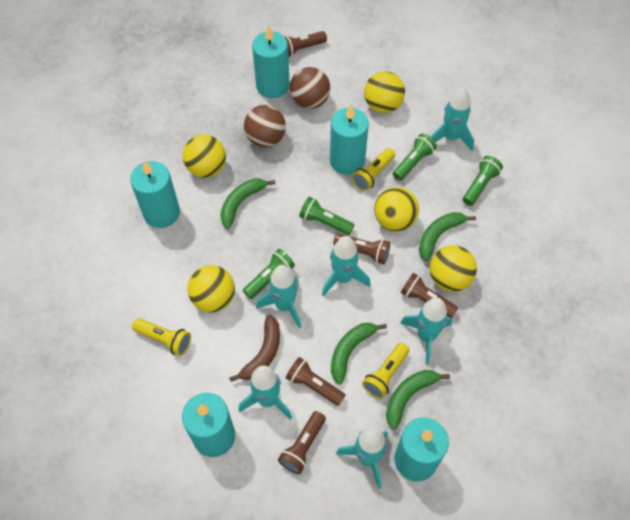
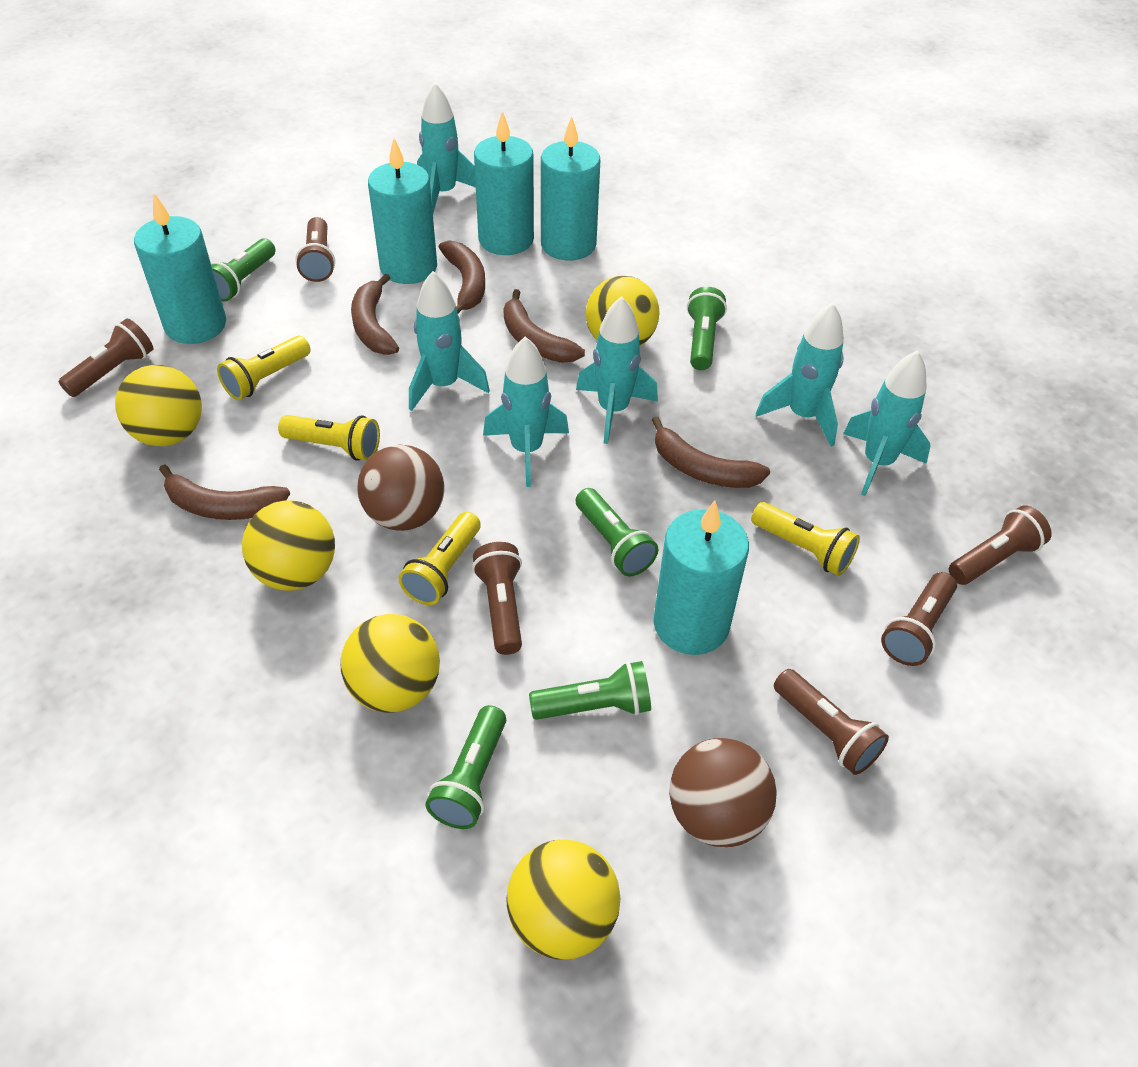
brown banana: [229,315,280,382] = 1 -> [159,464,290,520] [351,274,399,355] [439,240,485,313] [503,289,585,363] [652,416,770,488] = 5
brown flashlight: [278,411,326,474] [284,31,327,57] [286,357,345,406] [333,234,390,264] [401,273,458,318] = 5 -> [58,318,153,397] [295,217,335,282] [472,542,522,655] [774,669,889,775] [881,572,957,666] [949,505,1051,585] = 6
green banana: [220,178,275,229] [331,323,387,384] [386,370,450,430] [419,212,476,261] = 4 -> none = 0
green flashlight: [243,249,295,299] [299,197,354,235] [393,134,437,181] [463,156,503,206] = 4 -> [211,239,275,302] [425,705,506,829] [529,661,651,720] [576,488,658,576] [687,287,727,370] = 5
yellow flashlight: [132,318,191,356] [352,148,395,191] [362,343,410,399] = 3 -> [217,336,310,400] [278,415,380,461] [398,512,481,605] [751,502,860,576] = 4

